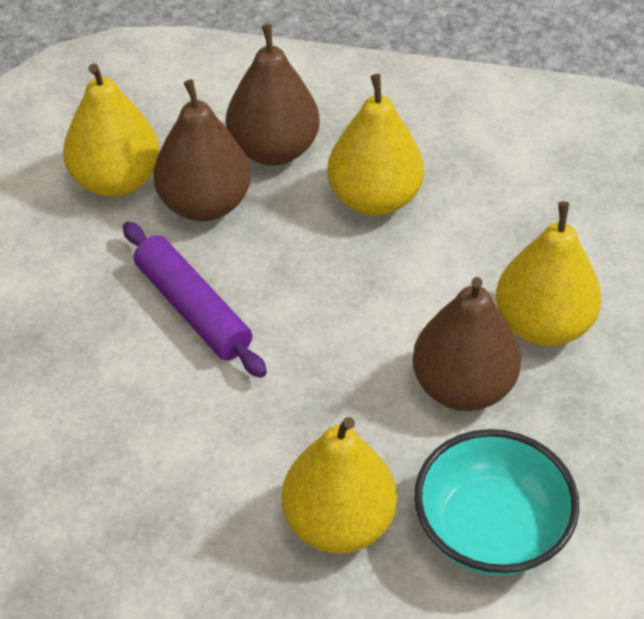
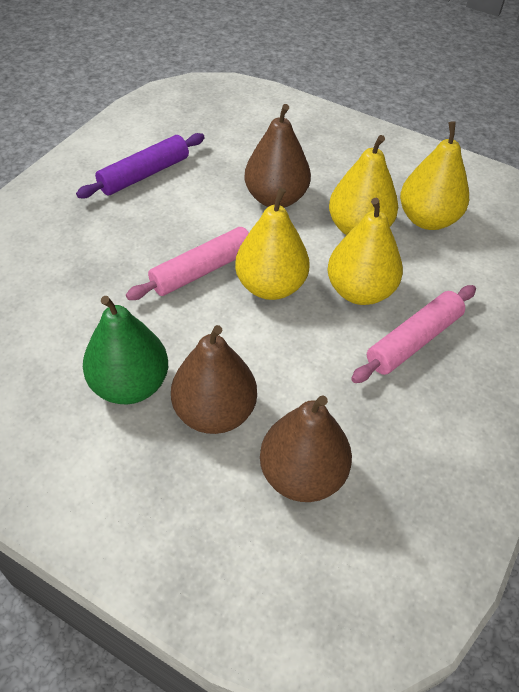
green pear: none = 0 -> [83,296,168,404] = 1
pink rolling pin: none = 0 -> [126,227,249,300] [351,285,476,383] = 2
turquoise bowl: [414,429,579,576] = 1 -> none = 0

